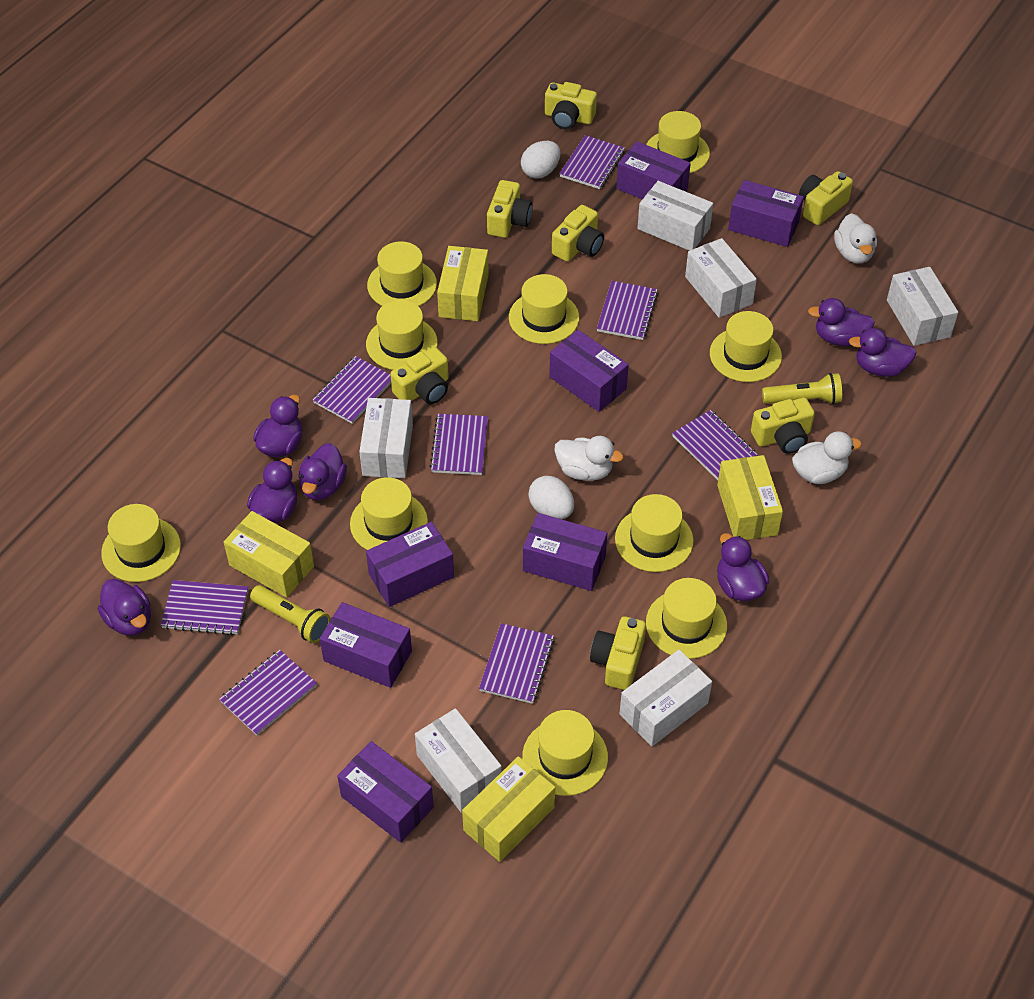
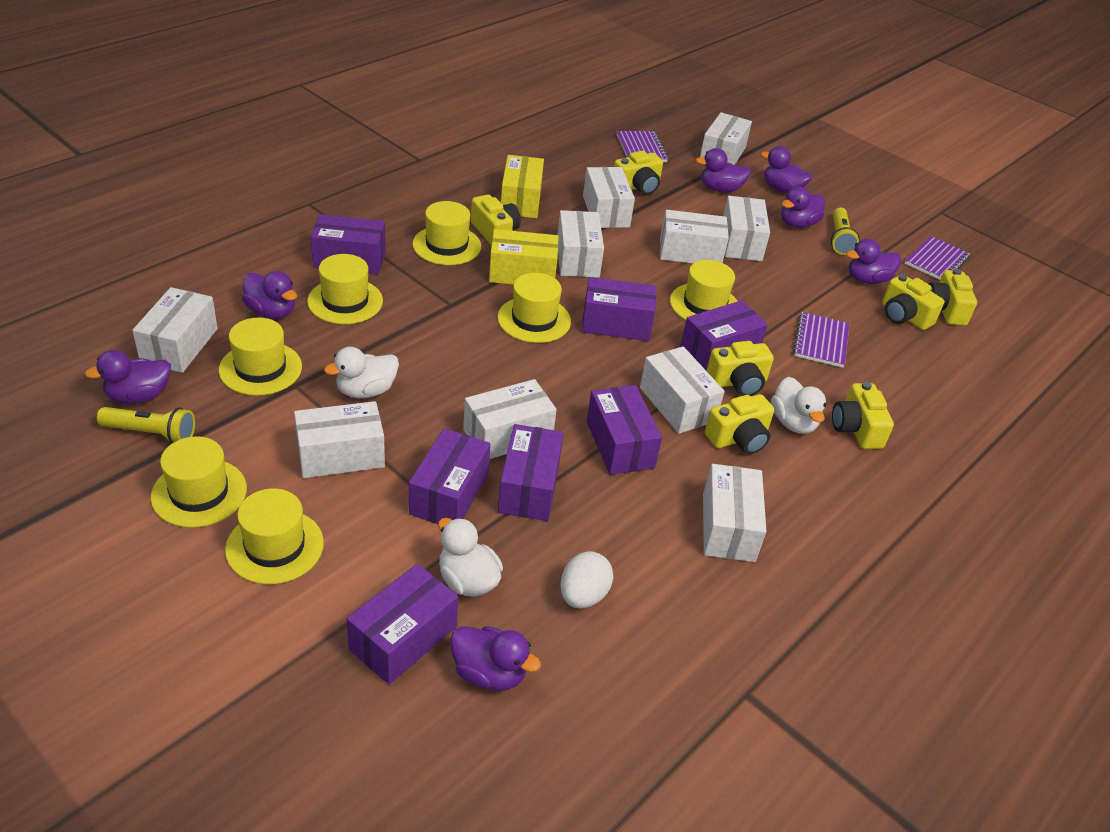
purple notebook: [161,580,248,635] [219,650,317,736] [313,356,391,424] [430,414,488,475] [479,623,554,704] [560,135,625,189] [597,281,658,340] [672,410,758,480] = 8 -> [617,131,668,162] [793,312,850,368] [904,236,970,280] = 3
white box: [359,398,413,478] [415,708,502,813] [620,650,712,747] [637,181,713,251] [685,238,757,318] [887,267,958,346] = 6 -> [132,287,218,373] [294,401,385,478] [463,379,557,459] [557,210,604,278] [583,167,635,228] [640,346,725,434] [660,210,729,264] [700,112,752,165] [703,464,767,562] [723,196,770,261] = 10
white egg: [521,141,560,179] [528,476,574,519] = 2 -> [560,551,613,609] = 1
yellow box: [224,511,314,598] [437,246,489,321] [462,756,555,862] [717,455,783,540] = 4 -> [489,229,559,285] [501,155,544,218] = 2
yellow hat: [101,504,181,582] [350,477,428,550] [366,300,438,370] [367,241,437,307] [509,274,579,344] [522,710,608,796] [615,494,694,572] [646,111,710,174] [646,578,727,659] [710,311,782,382] = 10 -> [151,436,247,528] [219,318,302,396] [225,489,324,584] [307,254,383,324] [412,201,481,265] [497,273,571,343] [670,260,738,320] = 7

